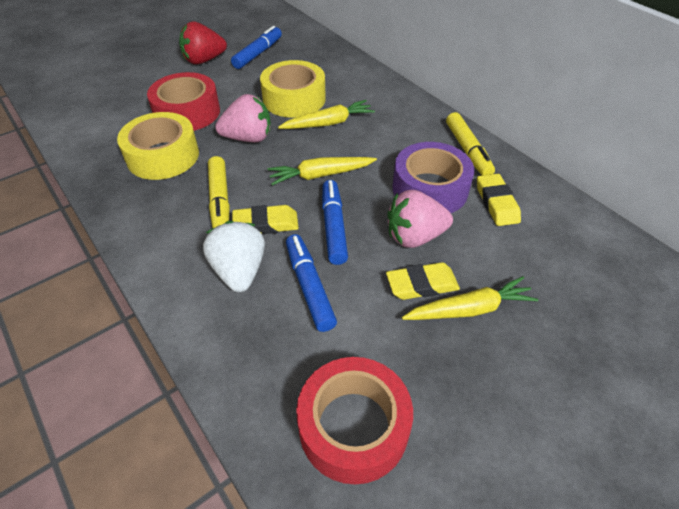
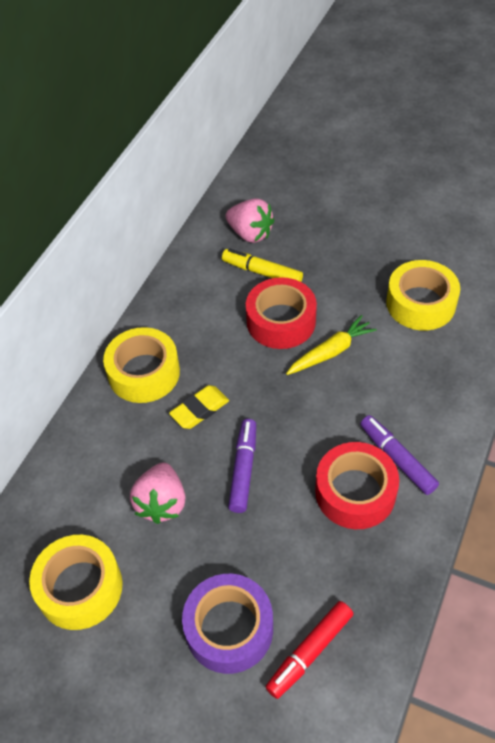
blue marker: [231,26,282,69] [286,234,337,332] [322,180,348,265] = 3 -> none = 0
purple marker: none = 0 -> [228,419,256,513] [360,415,439,495] = 2
red marker: none = 0 -> [265,601,353,699] = 1
red strawberry: [179,21,227,64] = 1 -> none = 0
white strawberry: [203,221,265,292] = 1 -> none = 0
yellow carrot: [268,157,377,186] [278,100,375,129] [402,276,538,320] = 3 -> [286,315,377,375] = 1
yellow eraser: [232,205,299,234] [386,262,460,300] [477,174,521,226] = 3 -> [169,385,229,429] = 1
yellow marker: [208,156,230,228] [446,112,495,175] = 2 -> [222,249,303,282] = 1
yellow tape: [117,112,199,180] [260,60,326,118] = 2 -> [29,535,123,630] [103,327,180,403] [386,260,460,331] = 3

